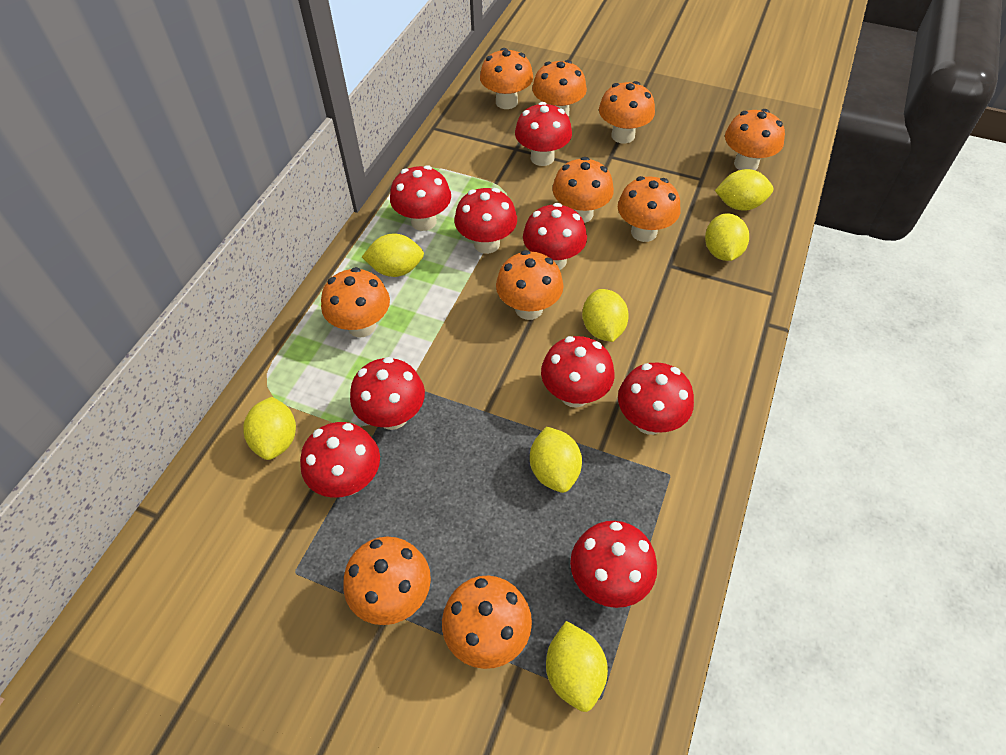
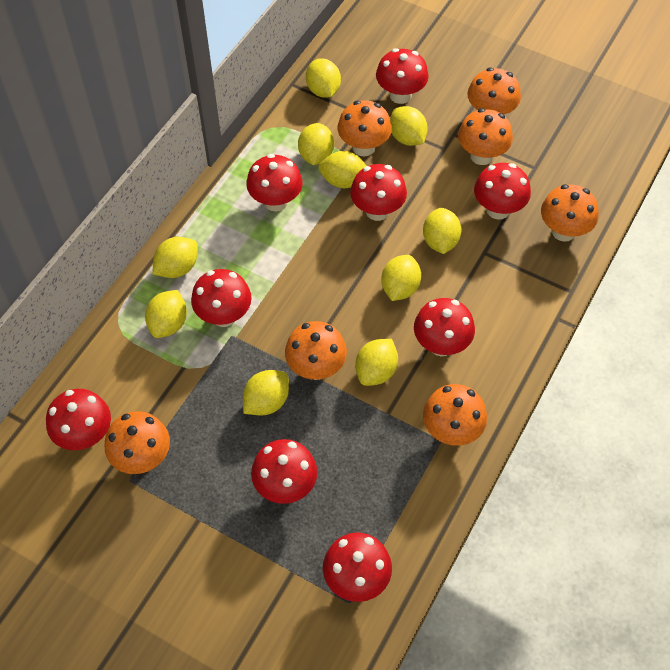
orange mushroom: [321,267,390,338] [343,536,431,625] [442,575,532,669] [480,48,533,109] [496,250,564,320] [532,60,587,117] [552,157,614,223] [599,81,655,143] [618,176,680,242] [725,109,785,171] = 10 -> [105,411,170,474] [285,321,347,380] [338,101,392,156] [423,384,487,446] [458,108,513,165] [467,68,521,114] [541,184,599,242] = 7
yellow lemon: [243,397,296,460] [362,233,424,277] [530,426,582,493] [546,621,608,712] [582,289,629,342] [705,213,749,261] [715,169,773,211] = 7 -> [145,290,187,338] [152,237,198,278] [243,370,289,416] [298,123,334,165] [306,58,341,98] [318,151,366,188] [355,339,398,386] [381,255,421,301] [390,106,428,146] [423,208,461,254] = 10

